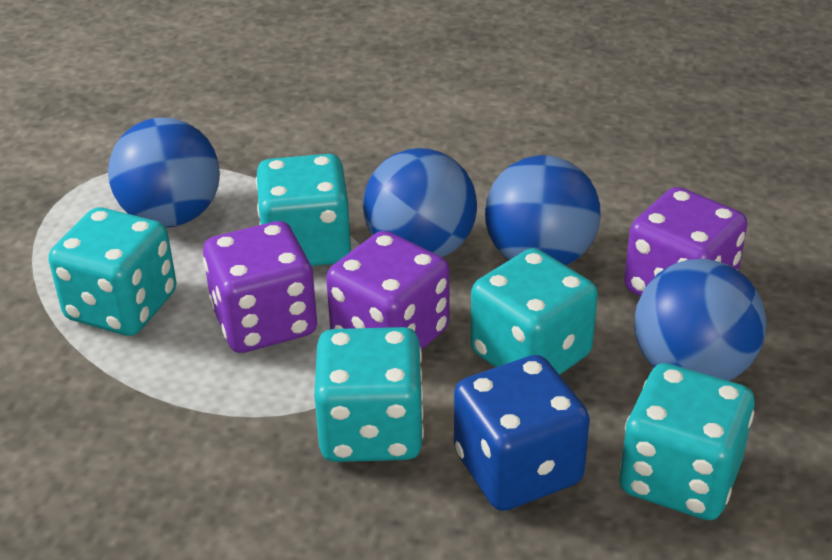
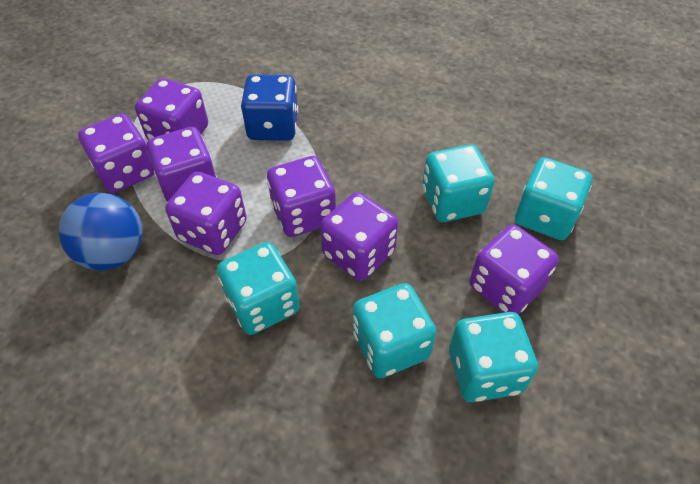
blue ball: [108,118,220,228] [363,148,477,257] [485,155,601,266] [635,259,767,381] = 4 -> [58,193,143,271] = 1
purple dice: [203,221,317,353] [326,231,449,350] [624,187,747,296] = 3 -> [78,113,154,193] [135,78,208,140] [147,127,217,202] [165,171,247,255] [267,156,336,237] [320,192,398,281] [469,225,559,315] = 7

